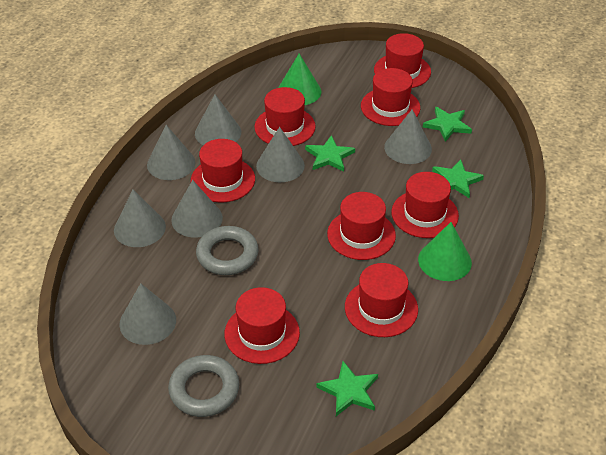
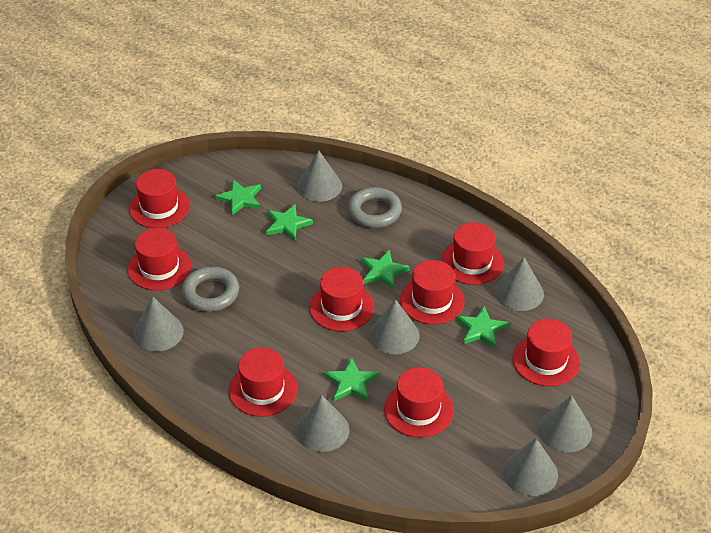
green cone: [278,54,321,105] [418,222,472,281] = 2 -> none = 0
green star: [305,135,355,172] [317,361,378,416] [423,107,472,142] [432,159,484,198] = 4 -> [215,179,261,215] [266,204,313,241] [324,357,379,401] [361,250,410,290] [456,306,509,348] = 5

